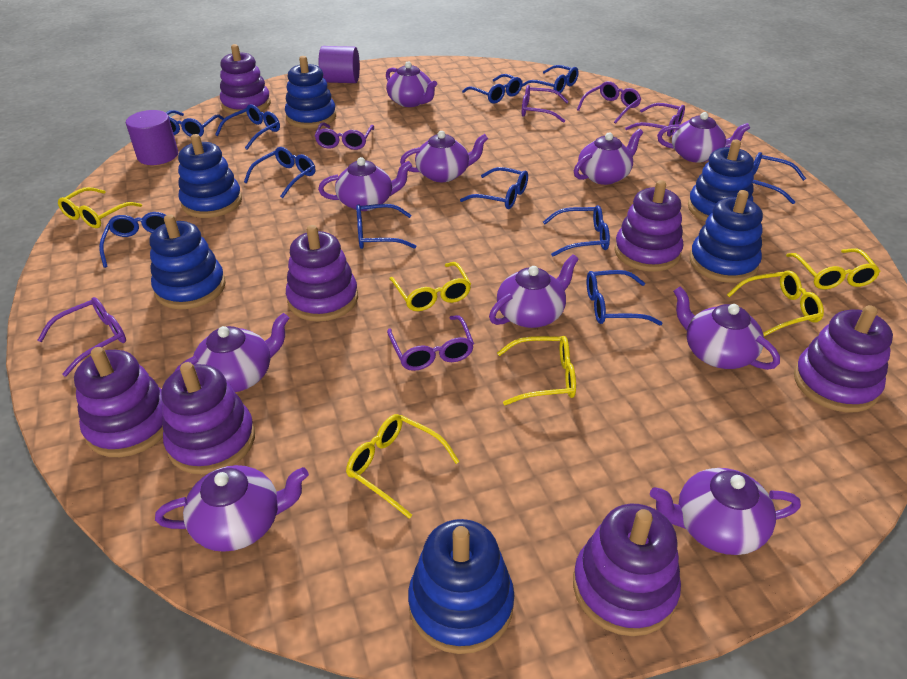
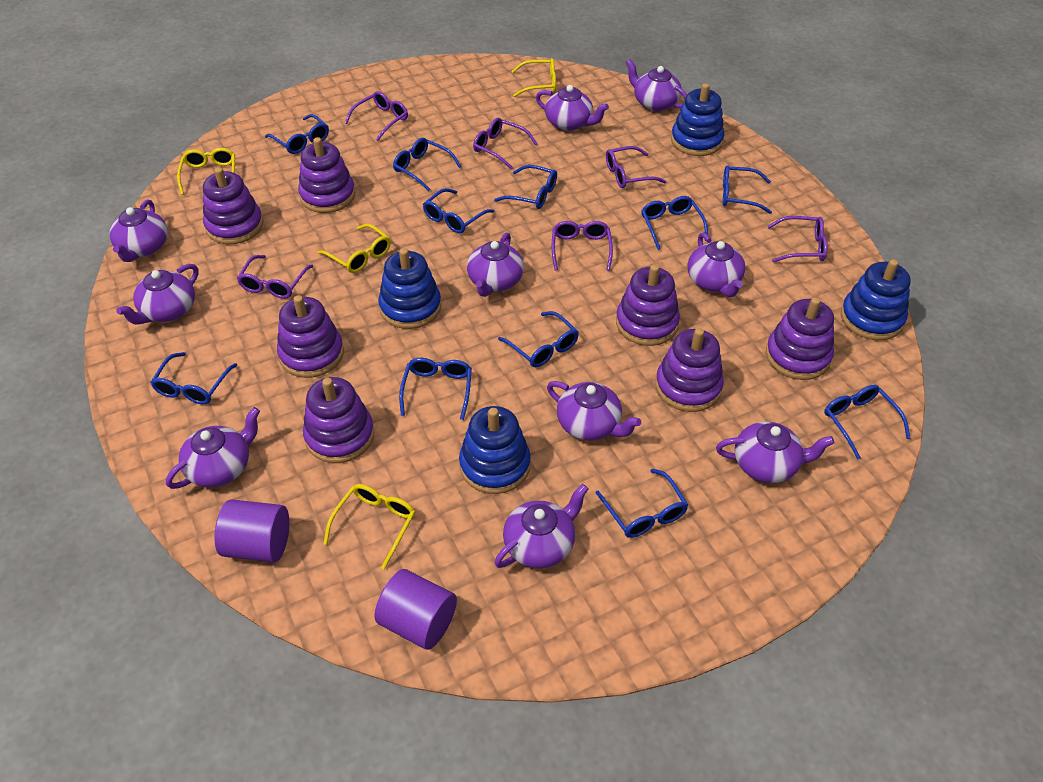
blue stacking toy: [150,214,226,309] [178,134,242,218] [285,56,336,128] [408,519,514,654] [688,139,754,222] [689,190,763,283] = 6 -> [378,248,441,329] [459,406,531,494] [671,83,724,156] [841,259,911,340] = 4
yellow glasses: [58,187,142,228] [346,414,460,519] [390,262,471,311] [497,336,576,405] [727,270,824,336] [786,248,881,289] = 6 -> [177,148,235,195] [318,224,391,273] [324,484,415,570] [511,58,556,97] = 4

